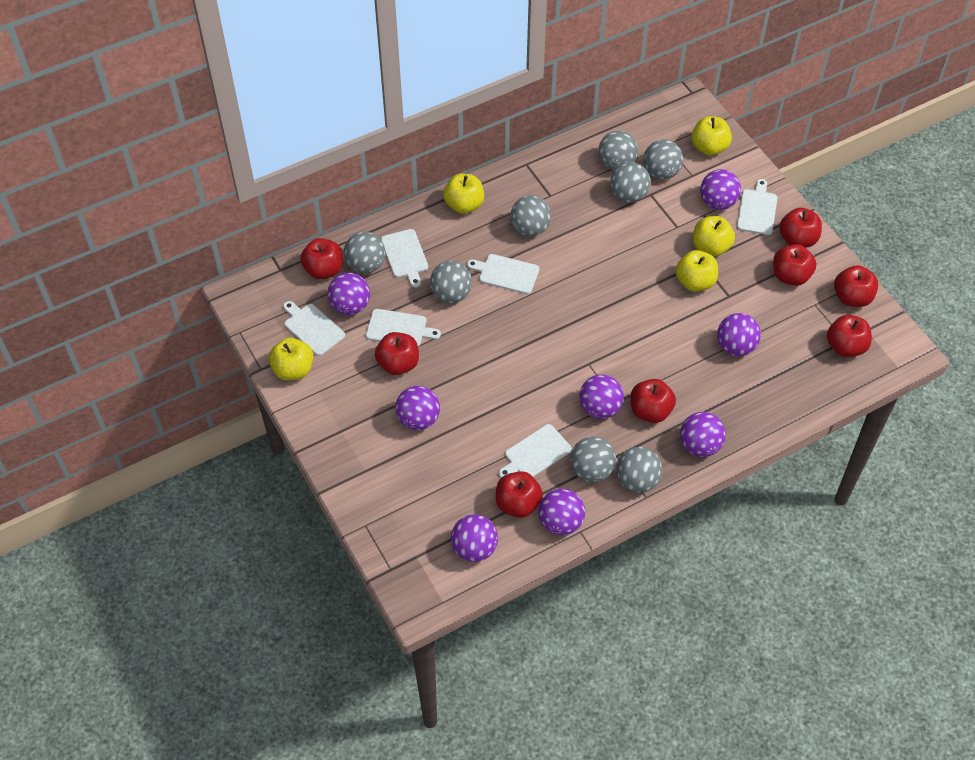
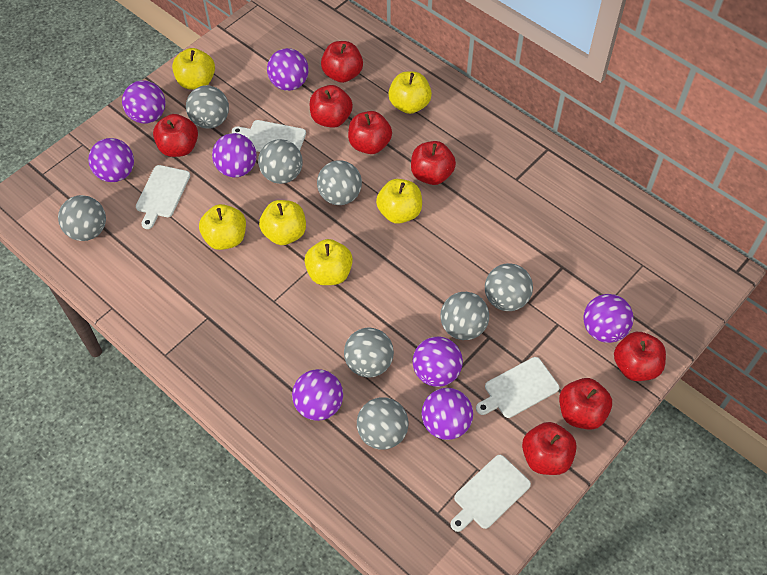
white cutting board: [283,301,345,356] [366,309,441,347] [381,229,428,287] [467,254,540,294] [499,424,572,478] [737,179,778,235] = 6 -> [136,165,190,229] [232,120,306,152] [450,455,531,532] [476,357,559,418] = 4
yellow apple: [269,338,313,381] [443,174,484,214] [675,250,718,292] [691,116,732,156] [693,216,735,257] = 5 -> [172,48,215,90] [199,204,246,250] [259,200,306,245] [305,239,353,285] [376,179,422,224] [388,72,432,114] = 6

